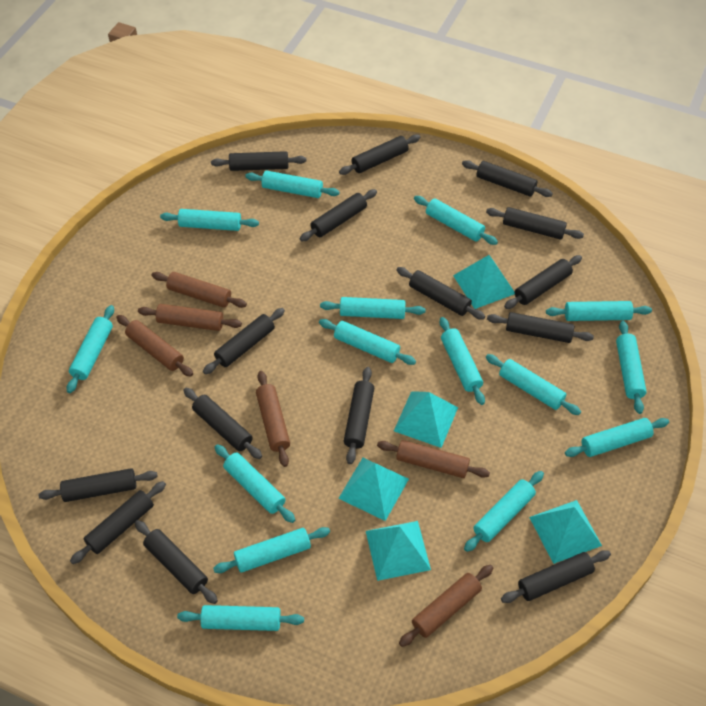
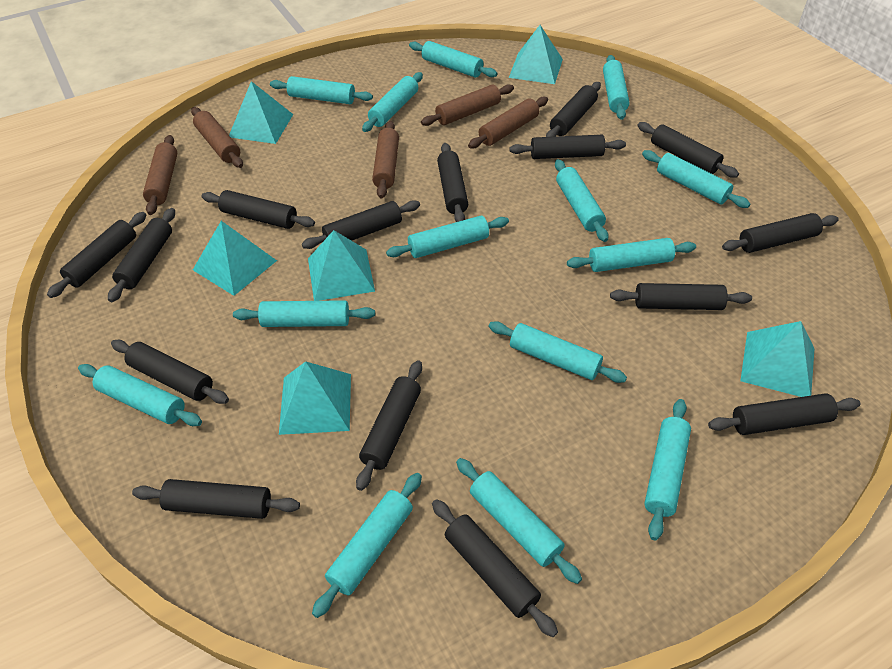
brown rolling pin: [116,315,193,377] [138,304,242,331] [152,272,247,308] [256,371,290,467] [377,440,490,478] [399,565,493,647] = 6 -> [143,135,177,215] [191,107,243,168] [372,121,399,198] [421,84,514,126] [468,97,548,148] = 5
turquoise pyramid: [338,458,409,521] [366,521,431,581] [394,391,458,448] [453,255,515,309] [529,500,602,564] = 5 -> [193,221,277,296] [229,81,293,144] [279,361,351,435] [308,230,375,301] [509,25,563,84] [740,321,814,397] = 6
turquoise rolling pin: [67,305,114,393] [160,209,259,231] [177,605,304,631] [213,527,330,573] [215,444,295,523] [245,170,340,198] [319,319,416,365] [320,297,426,319] [414,196,498,245] [440,317,485,405] [464,471,544,552] [486,354,581,415] [546,301,652,321] [565,418,669,457] [616,321,647,414] = 15 -> [78,364,202,426] [233,300,375,327] [270,76,373,104] [312,473,422,618] [362,72,423,132] [386,216,509,258] [409,41,497,78] [456,458,582,584] [488,321,627,383] [555,159,609,242] [567,238,696,272] [603,55,630,120] [642,150,750,208] [644,399,691,541] = 14

